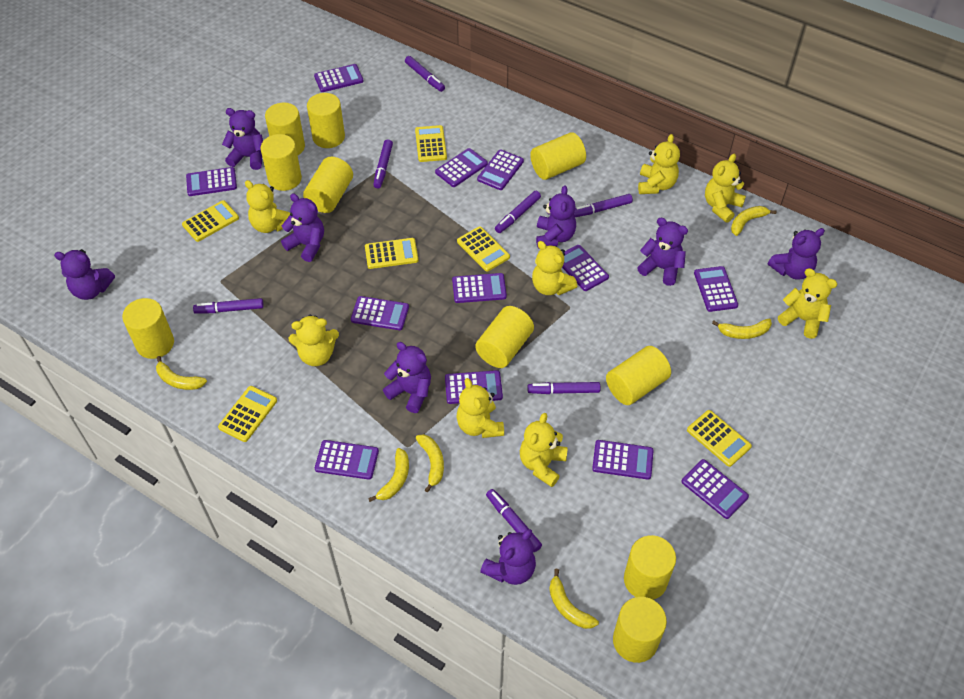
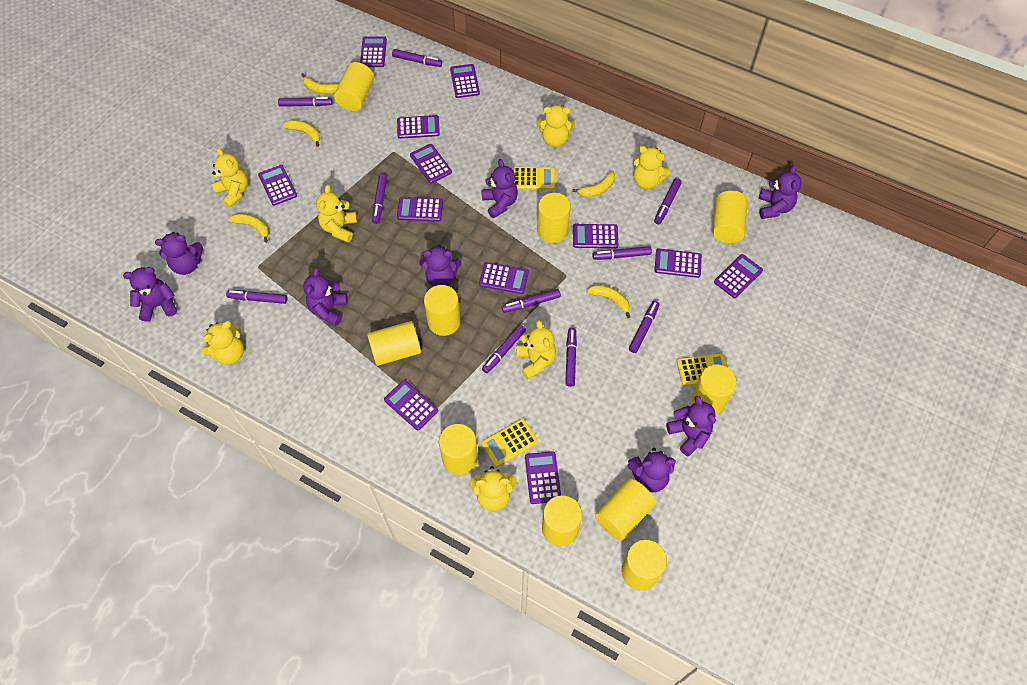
purple marker: [193,298,264,314] [373,139,393,188] [405,56,445,92] [486,489,542,552] [495,191,541,233] [528,382,600,394] [573,194,633,217] = 7 -> [226,290,288,304] [278,97,333,107] [372,174,387,224] [392,49,442,67] [482,324,526,373] [501,289,561,313] [565,328,577,387] [592,246,652,260] [629,301,660,353] [654,178,682,224] = 10
yellow banana: [156,356,207,390] [368,448,409,502] [416,434,444,492] [549,569,599,629] [712,319,772,339] [731,206,777,236] = 6 -> [229,214,269,243] [283,120,320,147] [301,73,339,94] [572,171,615,197] [586,285,630,318] = 5
yellow calculator: [182,200,239,242] [218,386,277,442] [365,238,419,269] [415,125,447,162] [457,226,510,272] [687,410,752,467] = 6 -> [481,419,538,467] [512,167,555,190] [677,353,728,386] = 3
yellow teddy bear: [245,180,290,233] [289,315,339,366] [456,378,504,438] [520,413,568,487] [532,241,577,295] [638,134,680,194] [705,154,746,223] [778,268,837,339] = 8 -> [201,321,244,364] [212,148,248,208] [316,185,357,242] [469,466,517,511] [516,320,556,379] [536,105,575,147] [633,146,670,189] = 7

